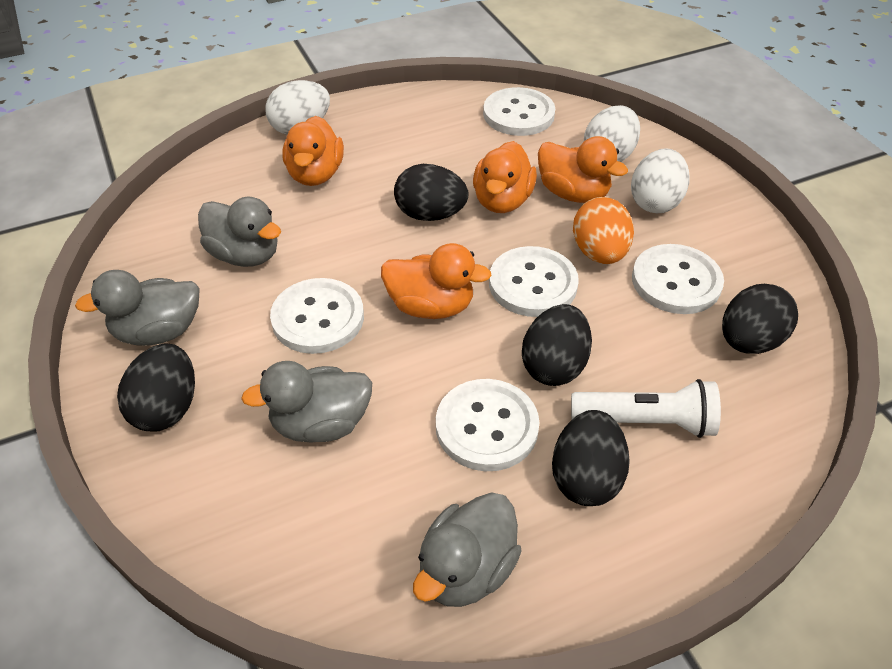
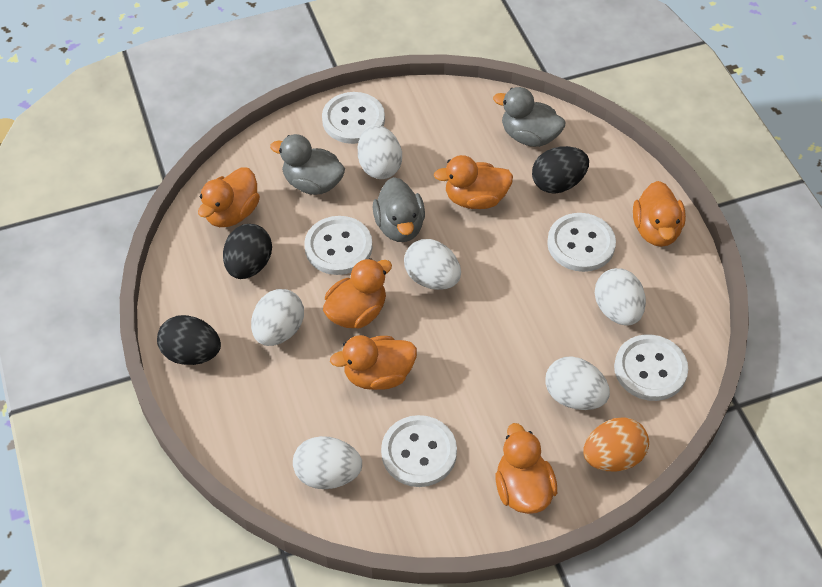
black egg: [117,344,195,432] [394,164,468,221] [522,304,592,386] [552,410,630,506] [722,284,798,354] = 5 -> [157,315,221,365] [223,224,272,279] [532,146,589,194] = 3
grey duck: [75,270,200,346] [198,197,281,267] [241,361,372,442] [413,492,522,607] = 4 -> [270,134,345,195] [373,177,425,242] [493,87,565,147] = 3
orange duck: [282,116,344,186] [381,243,492,319] [473,141,537,213] [538,136,628,203] = 4 -> [198,167,260,227] [323,258,392,329] [330,335,417,390] [434,155,513,209] [496,423,557,514] [633,181,686,247] = 6
white egg: [265,80,330,135] [584,105,640,162] [631,148,690,213] = 3 -> [251,289,304,346] [293,436,362,489] [358,125,402,179] [404,239,461,290] [545,356,610,410] [595,268,646,326] = 6
white flashlight: [571,379,721,438] = 1 -> none = 0

